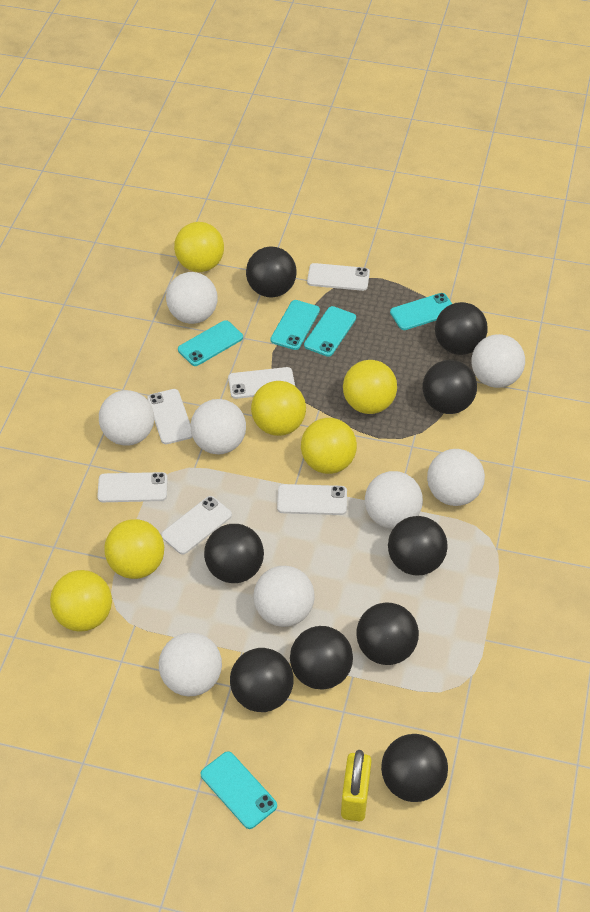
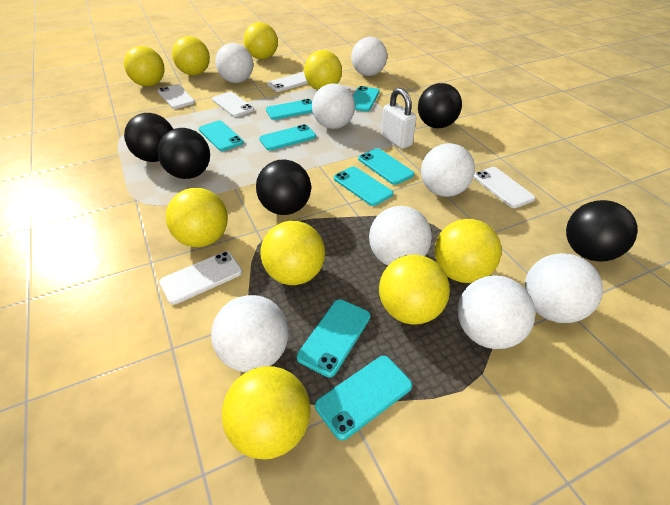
black ball: [204,524,264,583] [230,648,294,712] [246,246,297,298] [290,626,353,690] [356,603,419,665] [381,734,448,802] [388,516,448,576] [423,360,477,414] [435,302,488,355] = 9 -> [124,113,173,162] [157,128,210,179] [256,160,311,215] [418,83,462,128] [566,200,637,261] = 5
turquoise phone: [178,320,243,366] [201,751,277,829] [270,300,320,350] [304,306,356,357] [390,293,452,330] = 5 -> [199,120,244,151] [259,124,316,151] [266,99,313,120] [297,299,371,377] [315,356,412,440] [334,166,393,206] [353,86,380,112] [358,148,414,185] = 8
white padlock: none = 0 -> [381,88,416,149] = 1
white phone: [97,472,168,502] [147,389,192,444] [161,496,232,555] [228,367,295,399] [277,484,347,515] [307,263,370,291] = 6 -> [158,84,195,109] [159,251,242,305] [212,92,254,117] [267,72,308,92] [473,167,535,208] = 5
yellow ball: [50,570,112,632] [104,519,164,579] [174,222,224,272] [251,381,306,436] [301,418,357,474] [343,360,397,414] = 6 -> [124,46,165,86] [166,188,228,247] [172,36,210,75] [222,366,311,459] [244,22,278,60] [260,221,325,285] [304,50,342,90] [379,254,450,325] [435,219,502,283] = 9
yellow padlock: [341,750,372,821] = 1 -> none = 0

